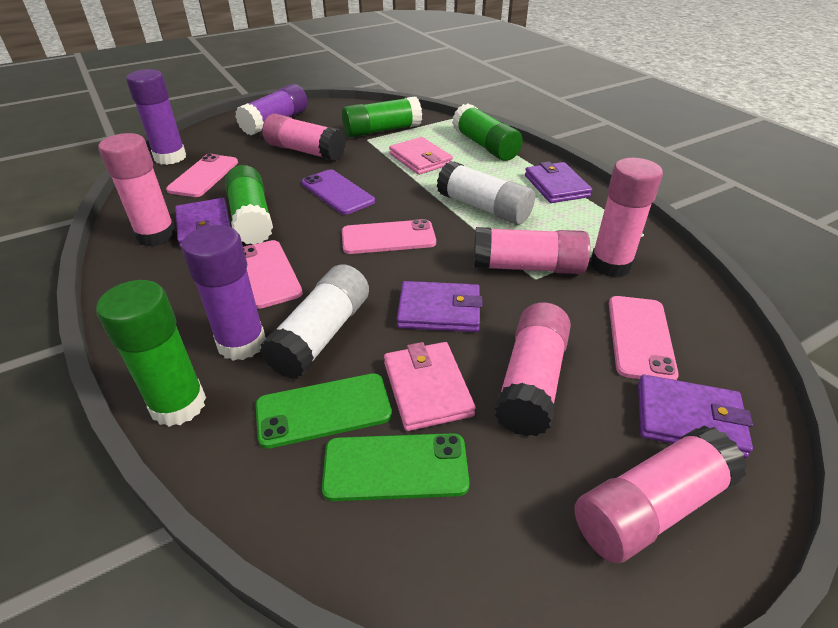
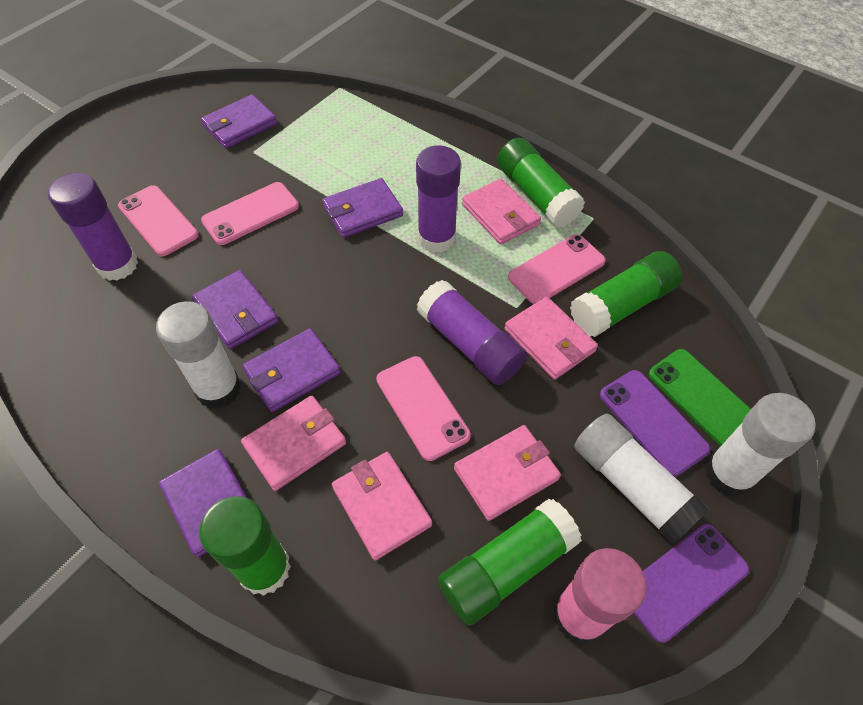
green phone: [255,373,392,449] [322,433,470,501] = 2 -> [649,349,751,446] = 1
pink glue stick: [98,133,176,247] [262,114,346,161] [474,227,590,274] [494,302,571,436] [574,426,747,563] [591,158,663,278] = 6 -> [553,548,646,644] = 1
pink wallet: [384,342,476,431] [389,137,453,175] = 2 -> [241,395,346,491] [332,452,432,560] [454,425,561,521] [462,179,541,245] [505,296,598,380] = 5
purple phone: [302,169,375,215] = 1 -> [600,370,711,477] [634,524,749,643] = 2
purple wallet: [175,198,231,248] [397,281,483,332] [525,161,592,203] [638,375,753,458] = 4 -> [159,449,247,557] [192,270,279,349] [201,95,277,148] [243,328,341,412] [322,178,403,238] = 5
white glue stick: [260,264,369,379] [437,161,535,225] = 2 -> [156,301,241,409] [574,414,710,544] [705,393,816,497] = 3

